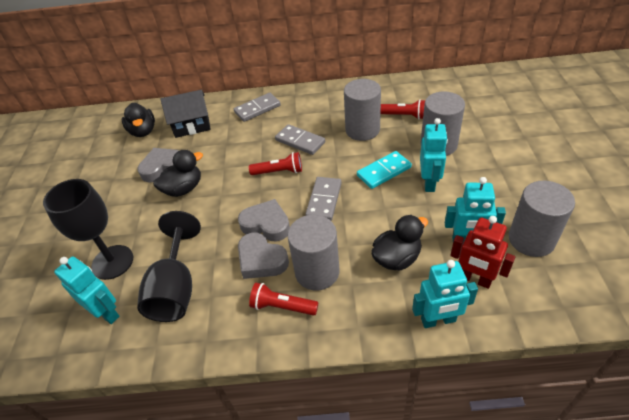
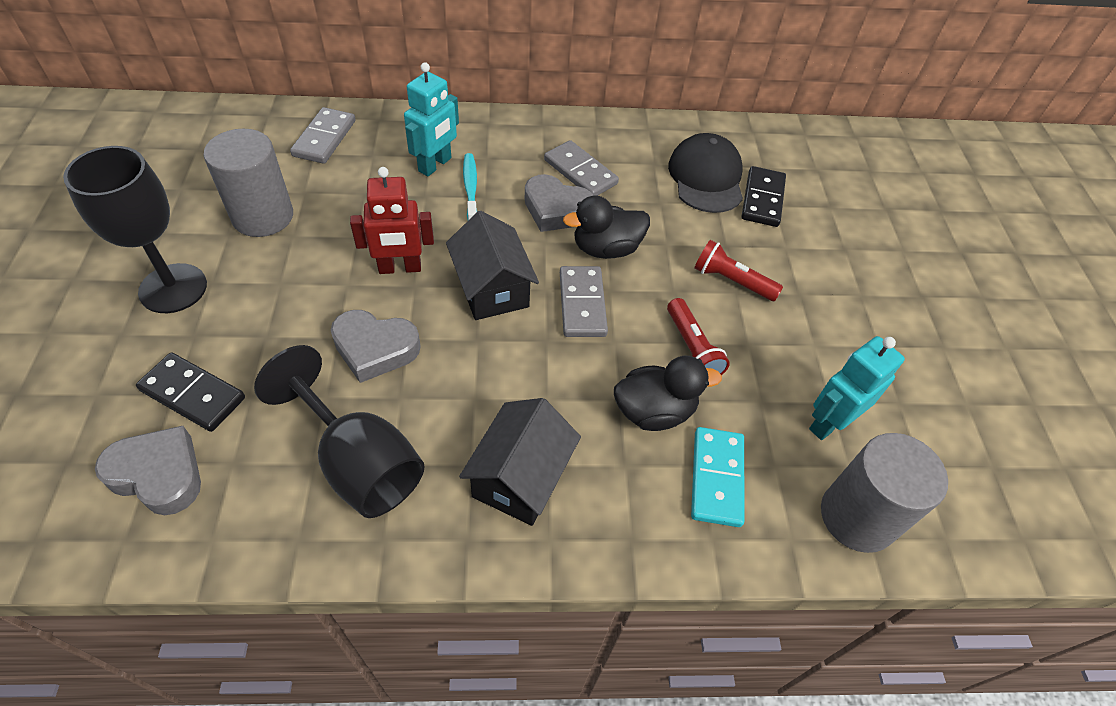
black cap: none = 0 -> [668,133,743,213] = 1
black domino: none = 0 -> [136,352,245,432] [741,166,786,227] = 2
black duck: [122,103,155,137] [153,150,203,197] [371,215,428,271] = 3 -> [563,196,650,259] [614,356,722,431] = 2
black house: [160,90,211,138] = 1 -> [446,211,539,320] [459,398,581,526] = 2
grey cylinder: [287,215,339,290] [344,79,381,141] [420,92,465,156] [509,181,575,257] = 4 -> [204,129,293,237] [821,433,948,553] = 2
red flashlight: [249,152,302,175] [249,283,318,316] [380,99,425,119] = 3 -> [667,298,730,375] [694,240,783,301] = 2
turquoise robot: [54,256,120,324] [412,260,478,328] [420,118,448,192] [445,177,506,243] = 4 -> [404,62,459,176] [809,336,905,440] = 2
turquoise toothbrush: none = 0 -> [463,153,477,220] = 1

